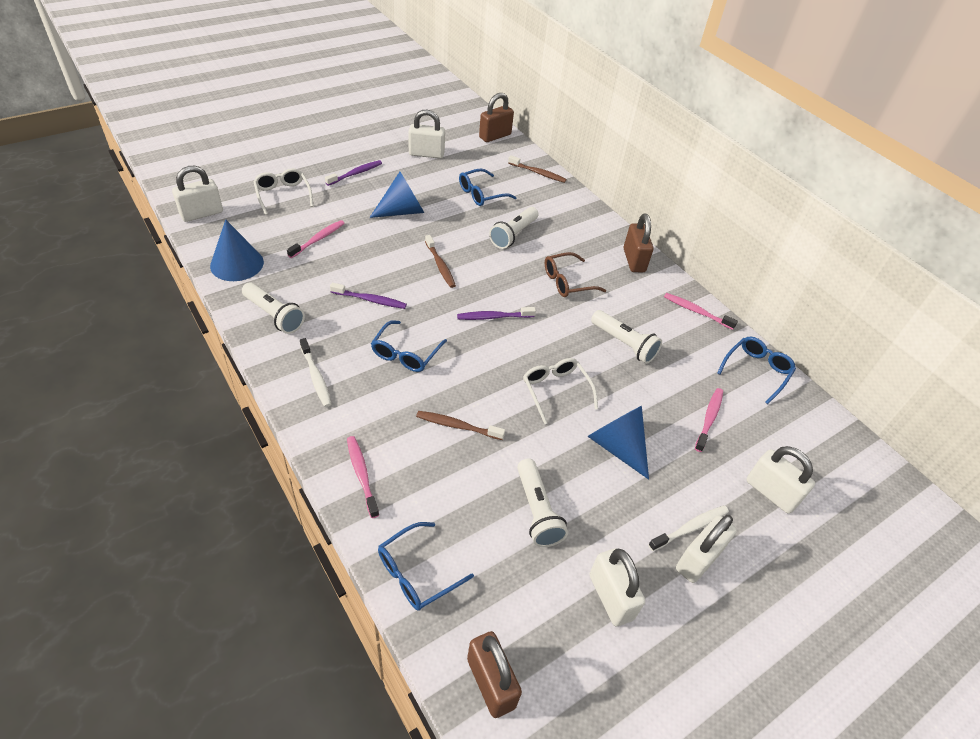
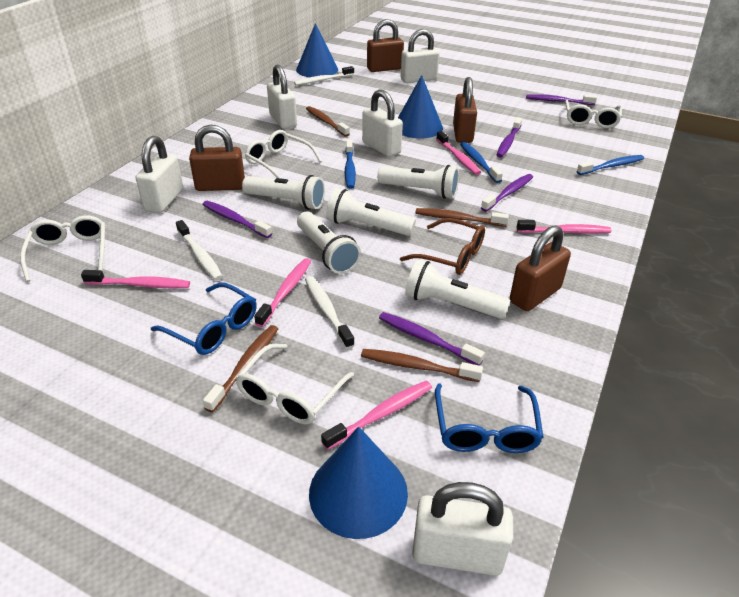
blue glasses: [371,320,447,372] [378,522,474,611] [459,168,517,206] [717,337,796,404] = 4 -> [151,283,257,355] [435,383,544,453] = 2
blue toothbrush: none = 0 -> [345,140,356,189] [460,142,503,183] [577,155,644,175] = 3
brown padlock: [467,631,522,718] [479,93,514,142] [624,214,653,272] = 3 -> [189,125,245,191] [367,19,404,72] [453,77,477,143] [510,225,571,311] = 4
brown toothbrush: [416,411,505,440] [425,235,456,288] [508,155,567,183] = 3 -> [203,325,278,412] [306,106,350,137] [361,349,483,382] [416,208,509,227] = 4
pink toothbrush: [287,220,344,258] [347,436,379,518] [664,293,738,330] [695,388,723,452] = 4 -> [81,270,190,288] [254,258,311,327] [321,381,432,450] [436,131,481,175] [517,220,611,234] = 5
purple toothbrush: [325,160,382,186] [330,283,407,309] [457,307,536,320] = 3 -> [202,201,272,238] [379,312,485,366] [481,174,533,212] [497,117,522,157] [526,94,597,105] = 5
white flashlight: [242,283,305,334] [489,207,538,249] [517,459,568,547] [591,310,662,364] = 4 -> [242,175,325,210] [297,211,361,274] [326,188,416,236] [377,165,459,199] [405,259,511,319] = 5
white glasses: [253,168,313,215] [523,358,598,424] = 2 -> [20,215,105,282] [236,344,354,424] [245,130,322,179] [565,100,622,128] = 4
white toothbrush: [300,338,331,407] [648,505,729,551] = 2 -> [176,220,223,280] [294,66,354,85] [305,276,354,349] = 3

